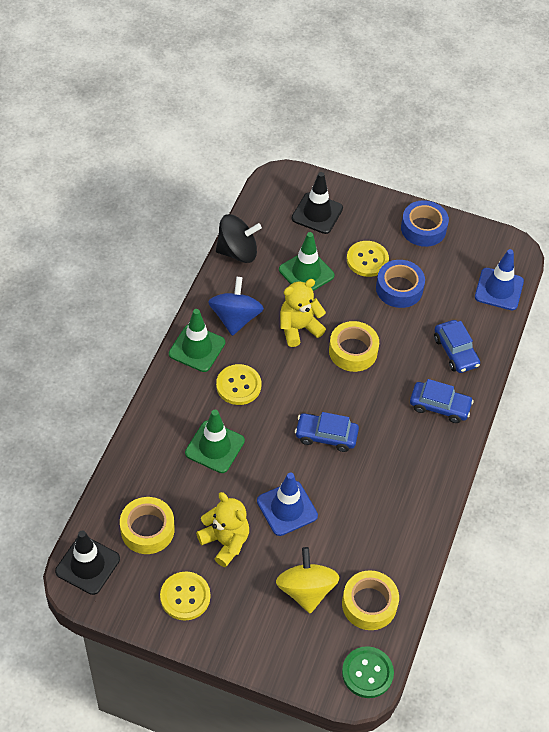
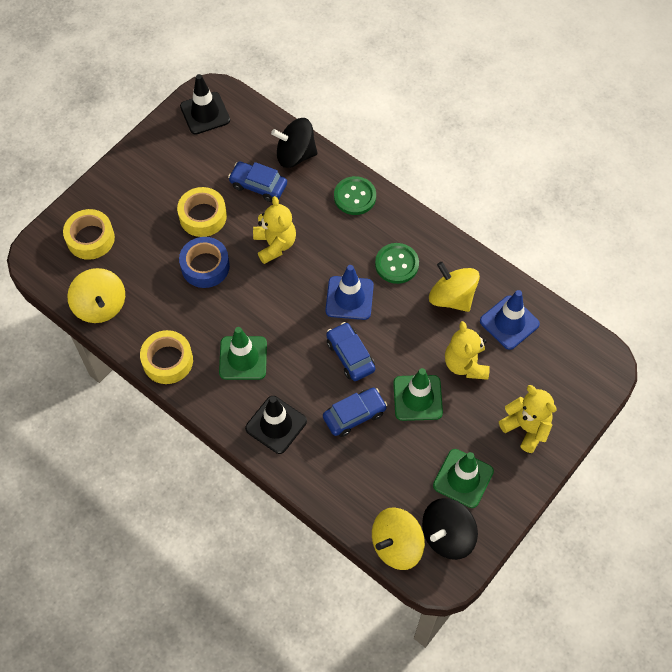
black spinning top: [216,214,262,263] = 1 -> [271,118,318,168] [422,498,478,560] = 2
blue spinning top: [208,277,264,336] = 1 -> none = 0
blue tape: [376,260,425,308] [401,200,449,247] = 2 -> [179,237,230,288] = 1
green button: [342,646,394,698] = 1 -> [334,176,376,215] [375,243,419,284] = 2
yellow button: [160,571,210,621] [216,364,261,405] [347,241,389,277] = 3 -> none = 0
yellow spinning top: [276,547,340,614] = 1 -> [67,268,125,323] [372,507,425,570] [429,262,480,312] = 3
yellow teddy bear: [196,492,249,567] [280,279,326,347] = 2 -> [253,196,296,264] [445,321,490,380] [499,385,557,453] = 3

